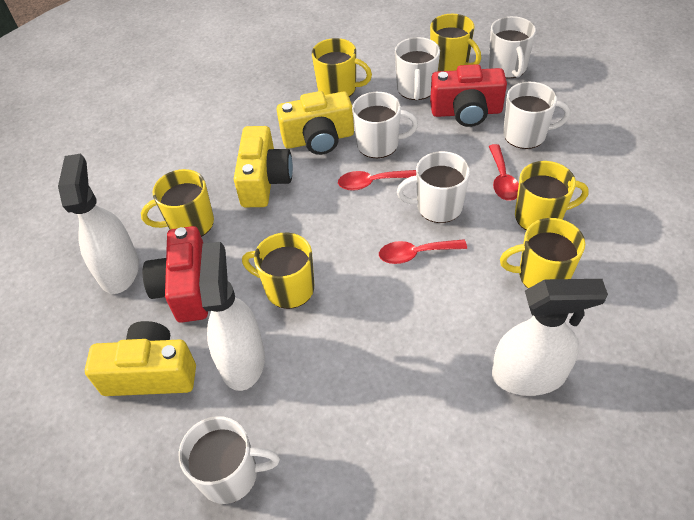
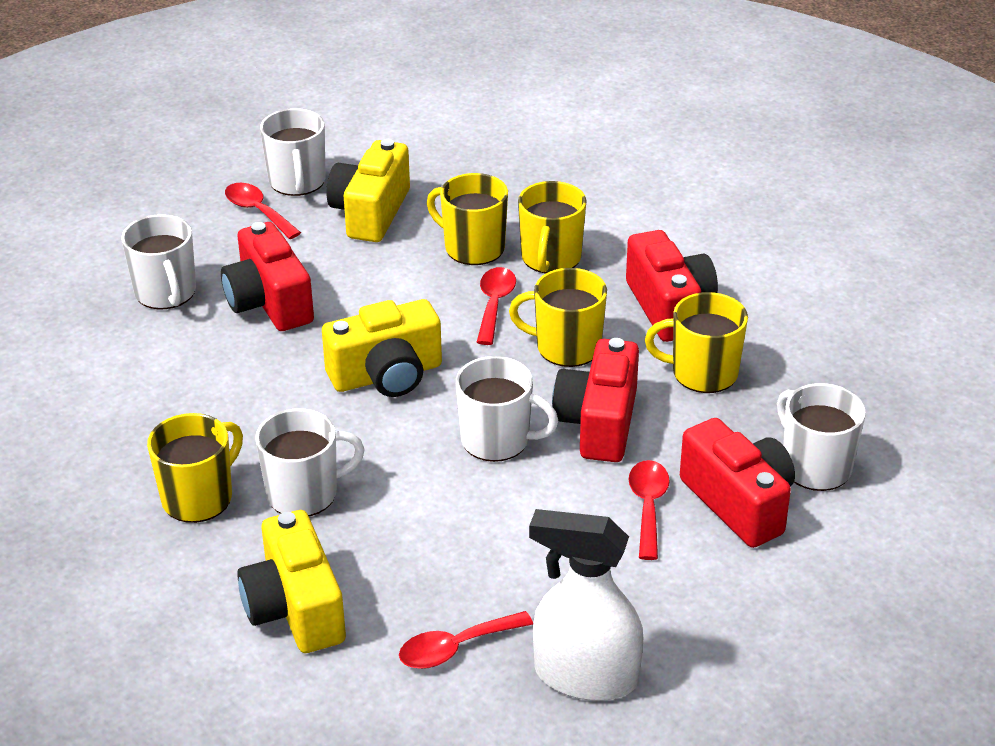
red camera: [143,226,208,323] [430,64,507,127] = 2 -> [221,222,314,331] [552,338,639,462] [626,230,718,342] [680,418,795,548] = 4
red spoon: [338,170,416,191] [379,239,467,264] [489,144,519,201] = 3 -> [225,183,301,239] [399,611,533,669] [477,267,516,345] [629,460,670,560] = 4
white mug: [179,416,280,504] [352,92,418,158] [395,37,440,100] [397,151,470,223] [488,16,536,79] [503,82,570,149] = 6 -> [121,214,196,309] [255,409,365,517] [260,108,326,196] [455,356,558,462] [777,383,866,491] = 5
white spray bottle: [58,154,139,294] [199,242,265,391] [492,279,608,396] = 3 -> [529,509,643,701] = 1
yellow mug: [141,169,214,237] [242,232,314,309] [312,38,372,97] [430,14,481,71] [500,218,585,288] [515,161,589,230] = 6 -> [147,413,243,523] [427,173,508,265] [509,268,607,367] [518,181,587,274] [645,292,748,393] = 5

